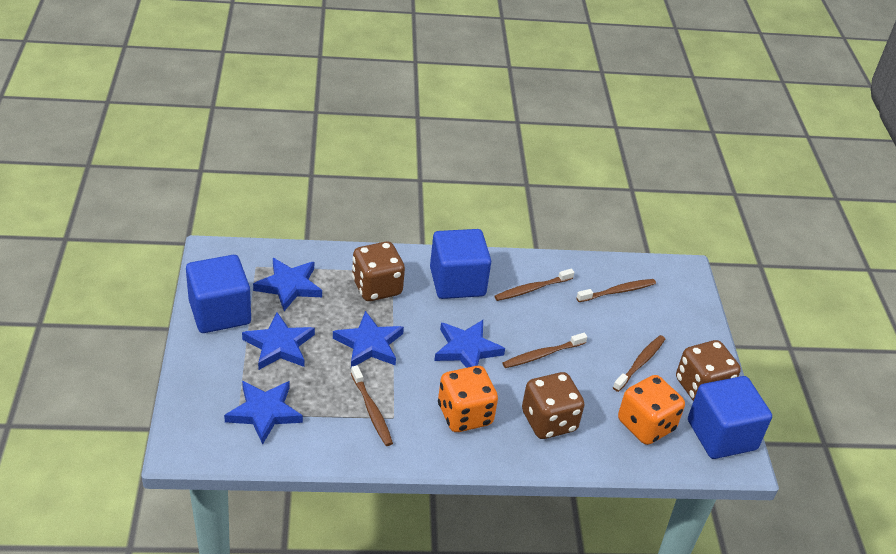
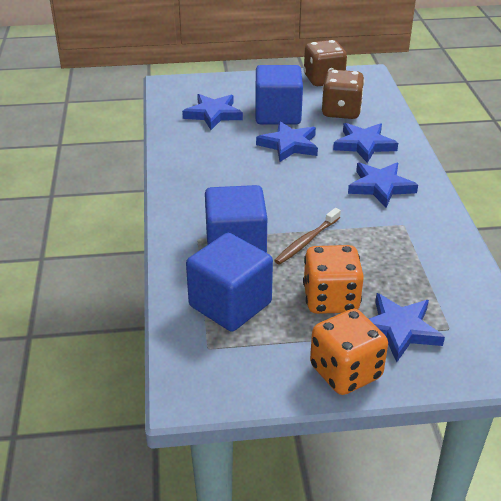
brown dice: [352,242,405,301] [522,372,584,439] [676,340,741,401] = 3 -> [304,40,347,86] [322,70,364,119] = 2
brown toothbrush: [351,365,393,446] [494,269,574,301] [502,333,587,368] [576,279,656,302] [613,335,665,392] = 5 -> [274,208,341,265] = 1

